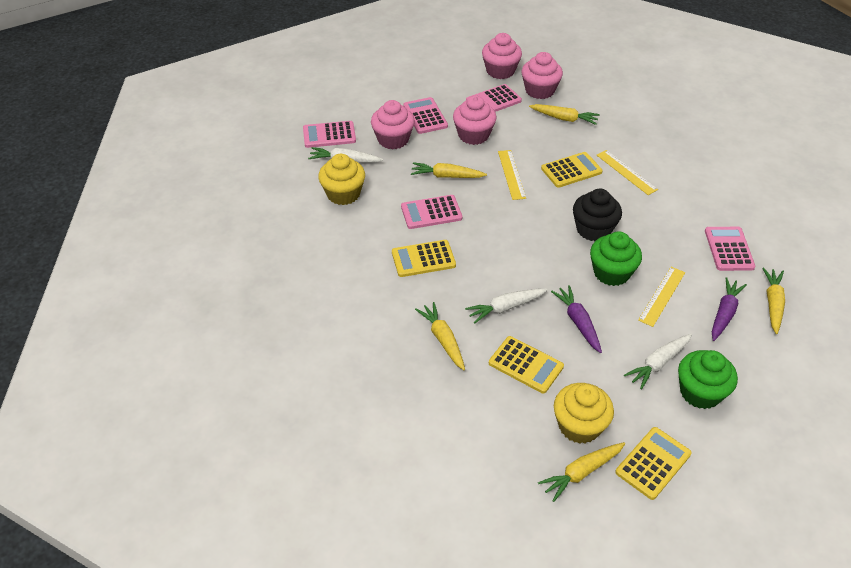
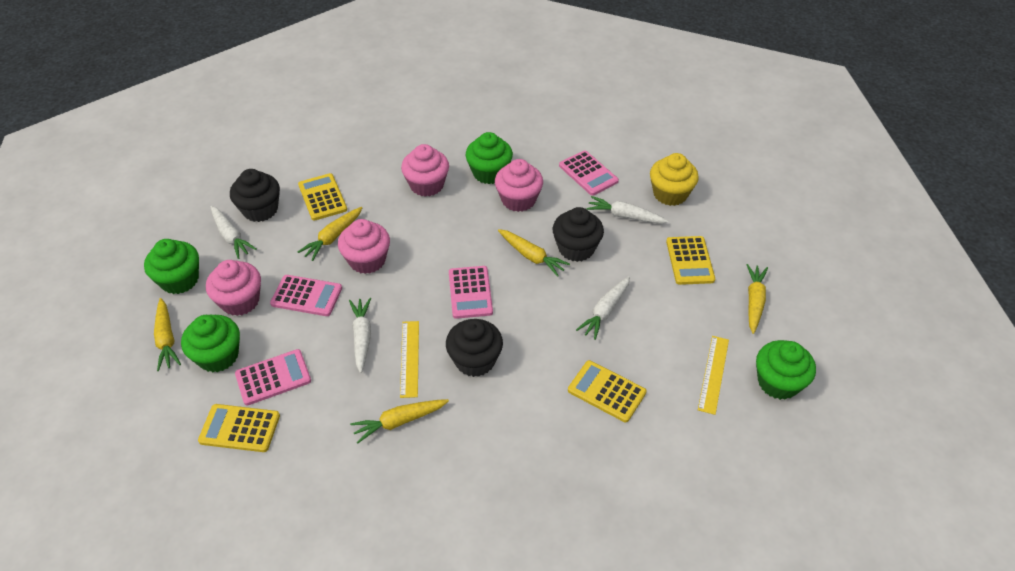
black cupcake: [573,189,622,241] = 1 -> [230,169,280,222] [446,319,503,377] [553,207,604,262] = 3
green cupcake: [590,231,642,286] [678,350,738,409] = 2 -> [144,239,199,294] [181,315,240,373] [465,132,513,184] [756,340,816,400] = 4
pink calculator: [303,121,356,148] [401,195,462,229] [403,97,448,134] [466,84,522,112] [705,227,756,271] = 5 -> [235,349,311,406] [270,275,342,316] [449,266,493,319] [559,150,619,196] = 4
purple carrot: [551,285,602,353] [712,277,747,341] = 2 -> none = 0
white carrot: [308,147,383,163] [465,288,548,324] [624,334,692,390] = 3 -> [210,206,257,259] [349,298,371,373] [576,276,630,340] [586,196,668,223] = 4
yellow cupcake: [318,154,365,205] [554,383,614,444] = 2 -> [650,153,699,206] = 1
yellow ruler: [498,150,526,200] [597,150,658,195] [638,267,685,327] = 3 -> [400,321,419,398] [698,336,729,415] = 2

